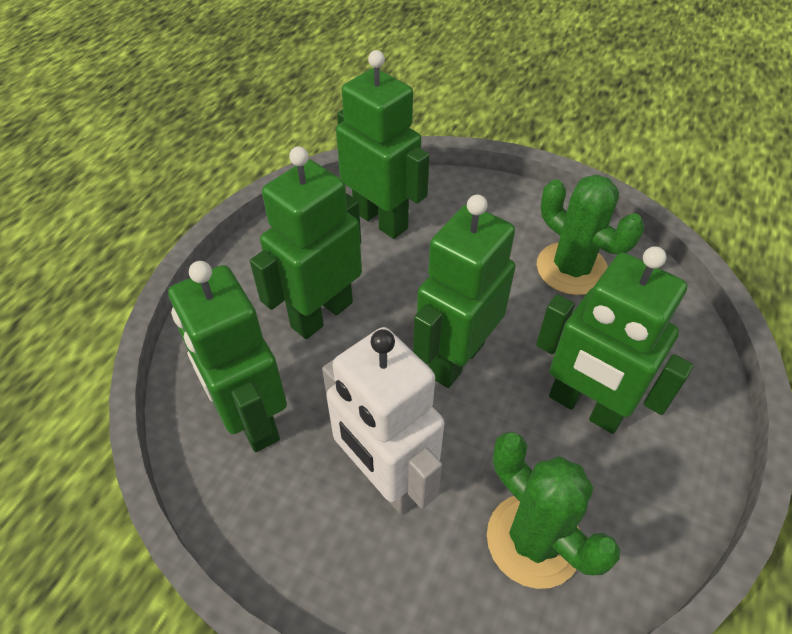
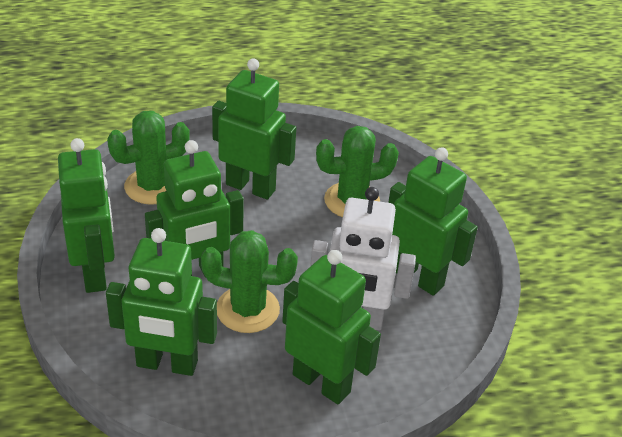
green cactus: [487,432,620,589] [537,174,644,295] = 2 -> [107,111,190,205] [201,230,298,333] [316,126,399,217] = 3
green robot: [168,261,287,452] [250,146,362,339] [336,50,430,239] [413,194,515,388] [536,246,694,434] = 5 -> [58,138,115,293] [106,228,217,376] [145,140,244,278] [212,58,296,200] [282,250,381,404] [388,147,478,296] = 6

